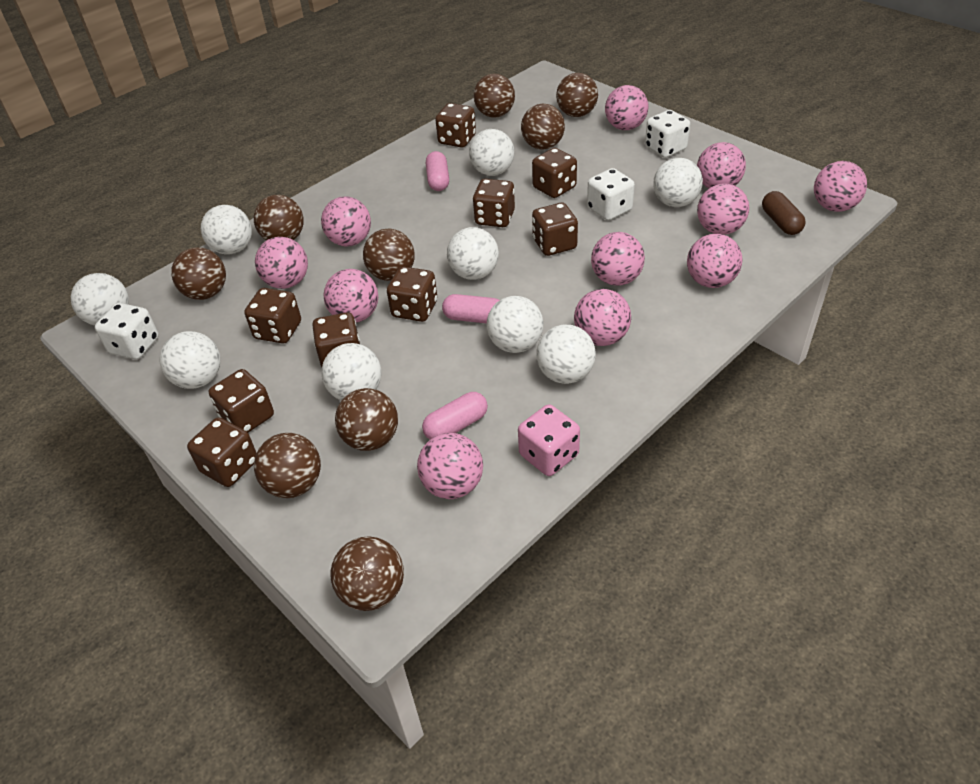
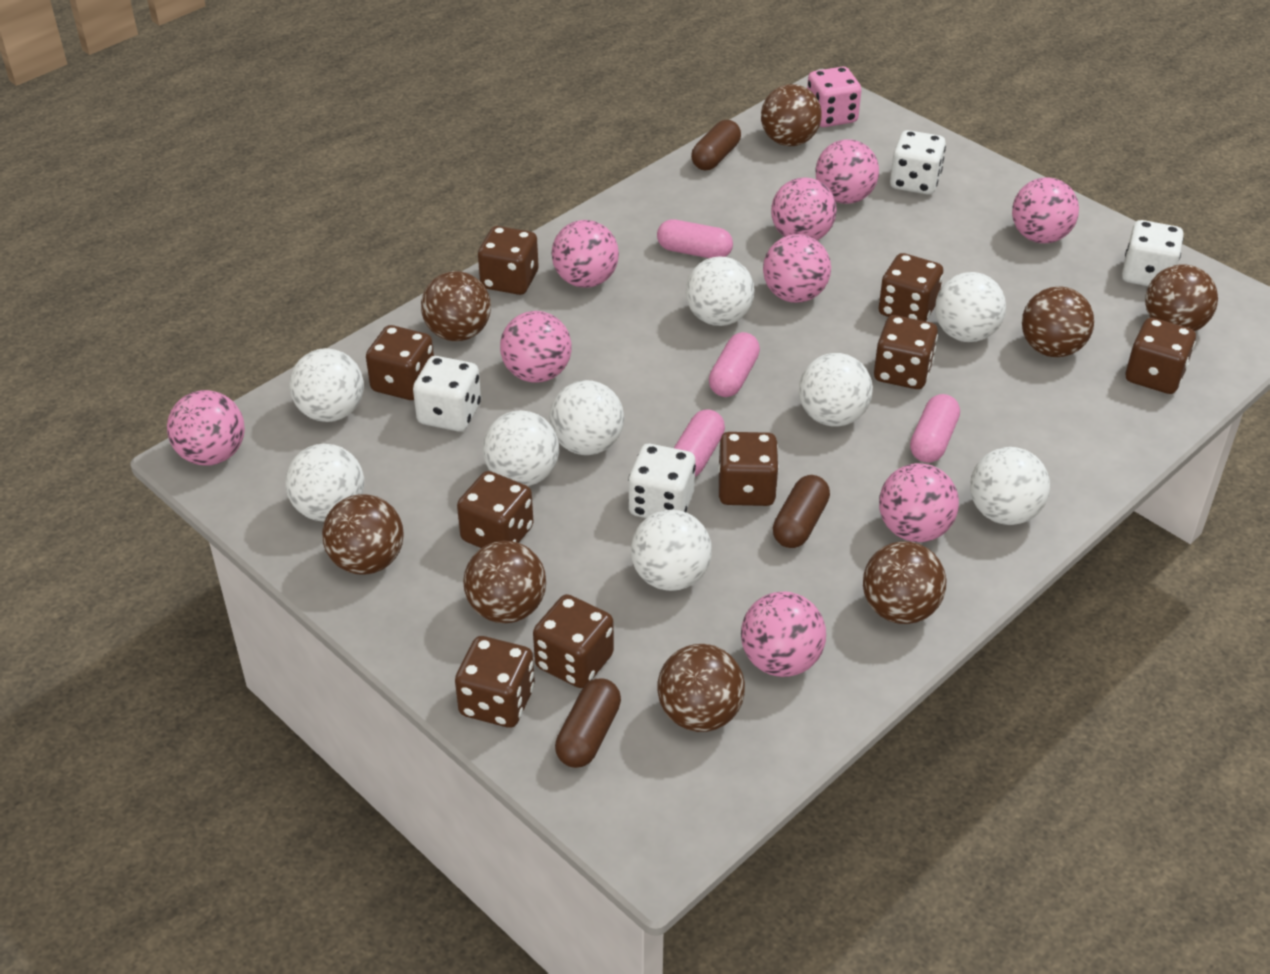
brown ball: [171,247,226,300] [254,195,304,241] [254,433,321,498] [330,537,404,611] [335,388,398,451] [363,229,415,281] [474,74,515,118] [521,104,565,150] [556,73,598,117] = 9 -> [322,494,404,574] [421,271,491,341] [463,541,546,623] [657,644,745,732] [761,84,822,146] [863,541,946,624] [1022,287,1094,357] [1145,264,1218,331] = 8
brown capsule: [762,191,805,235] = 1 -> [555,678,621,768] [691,120,741,170] [773,475,830,548] = 3
pink ball: [255,237,308,289] [321,196,371,247] [323,269,378,323] [417,433,483,499] [574,289,631,346] [591,232,645,286] [605,85,648,130] [687,234,743,288] [697,142,746,189] [697,183,749,235] [814,161,867,212] = 11 -> [167,390,245,465] [500,311,572,383] [552,220,619,288] [741,591,826,677] [763,234,831,303] [771,177,837,240] [816,139,879,204] [879,463,959,542] [1012,177,1079,243] = 9
pink capsule: [422,392,488,440] [426,151,449,191] [442,294,500,324] = 3 -> [657,219,733,258] [674,409,725,477] [709,332,760,397] [910,394,960,463] = 4
white dice: [95,303,159,359] [587,168,635,221] [645,110,690,158] = 3 -> [413,356,481,432] [628,444,696,518] [890,130,946,195] [1122,220,1184,286] = 4

